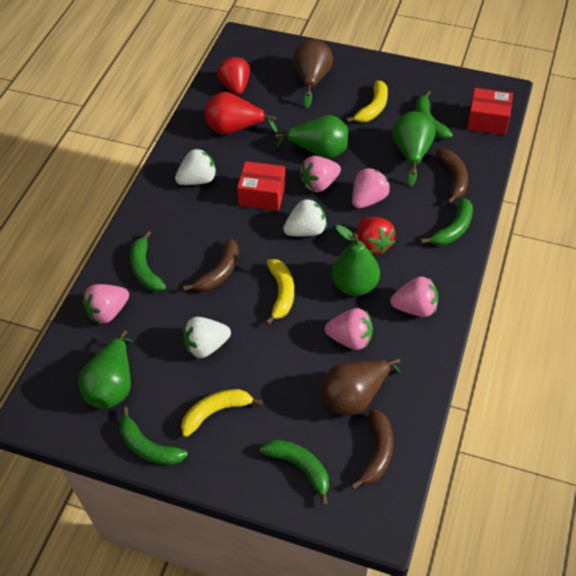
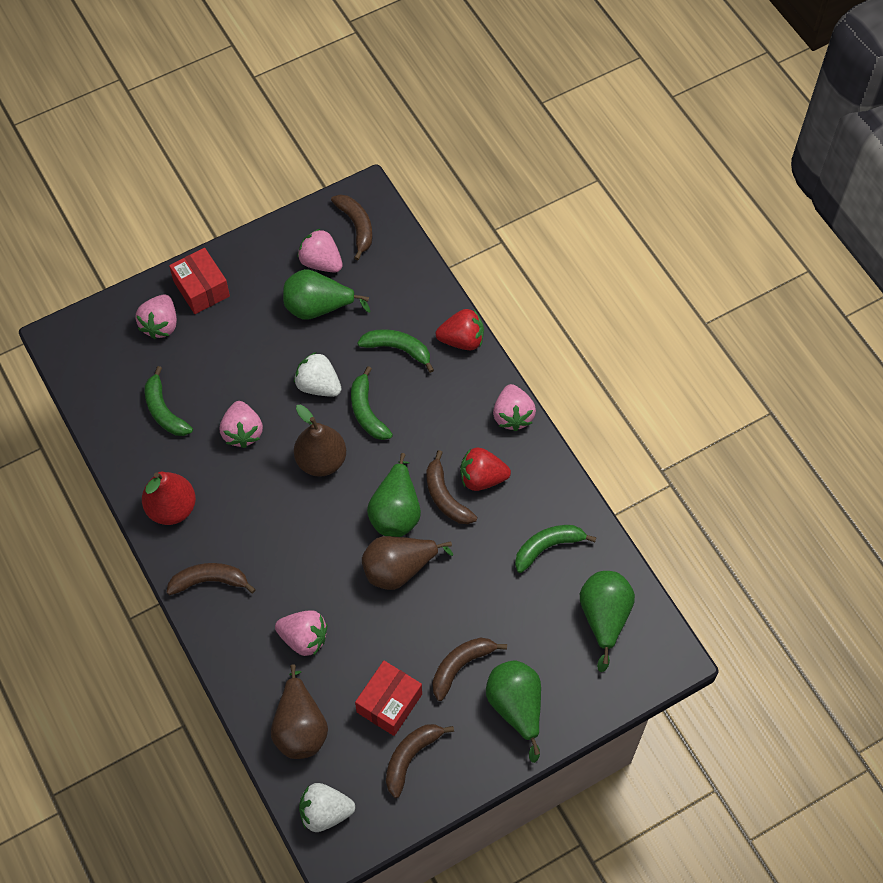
brown banana: [183,238,239,291] [351,409,393,489] [436,149,468,204] = 3 -> [167,563,256,595] [331,194,372,260] [386,724,454,798] [426,450,477,524] [433,638,507,701] = 5
brown pear: [293,39,333,108] [321,358,401,415] = 2 -> [271,664,328,759] [294,405,346,477] [362,536,453,590] = 3
green banana: [120,407,188,465] [130,231,166,291] [260,439,329,506] [416,90,453,139] [420,198,473,246] = 5 -> [145,366,193,436] [351,366,393,440] [357,329,434,373] [515,525,596,573] = 4
white strawberry: [175,148,217,185] [183,317,231,358] [283,199,327,236] = 3 -> [294,352,341,397] [299,783,355,832] = 2
yellow banana: [181,389,263,437] [265,259,294,325] [346,80,388,123] = 3 -> none = 0

